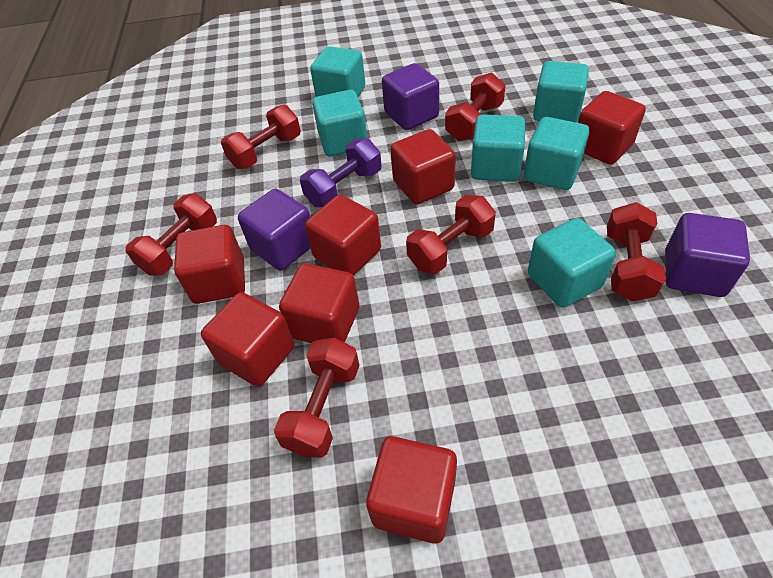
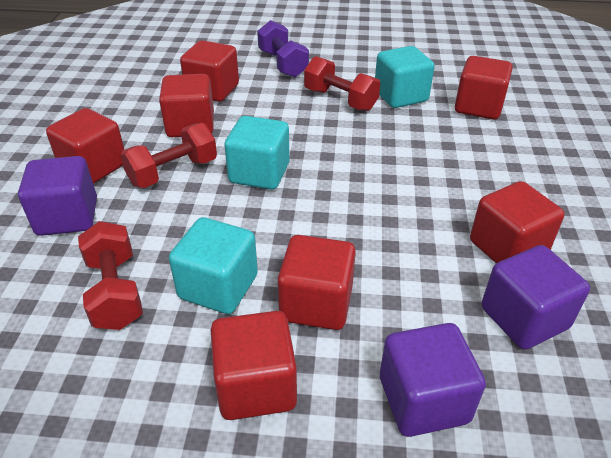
red dumbbell: [126,193,217,276] [221,105,301,169] [274,338,360,458] [406,195,496,274] [445,72,506,141] [607,202,666,301] = 6 -> [78,221,143,330] [120,123,217,188] [304,56,380,111] = 3
turquoise cube: [310,46,365,97] [312,90,367,156] [471,115,525,182] [524,117,590,190] [528,218,616,307] [533,61,589,123] = 6 -> [169,217,258,314] [224,116,289,190] [375,46,435,108] = 3

